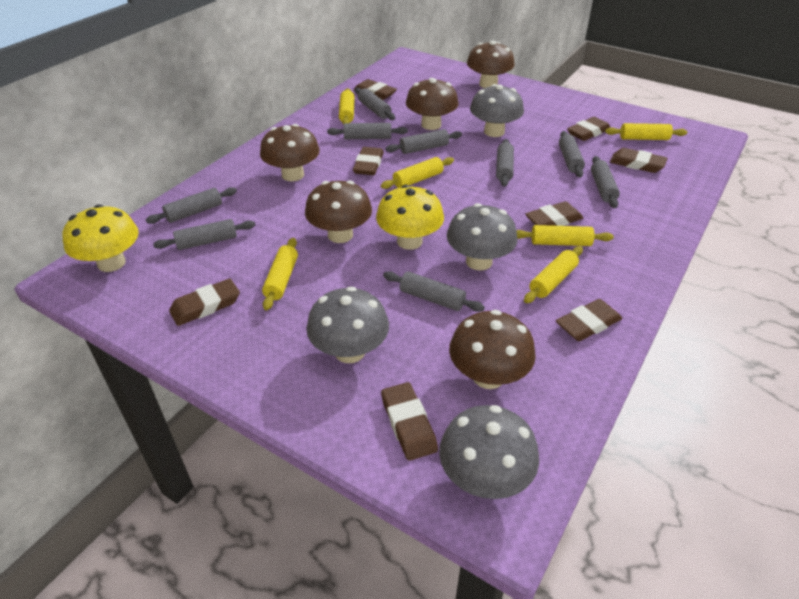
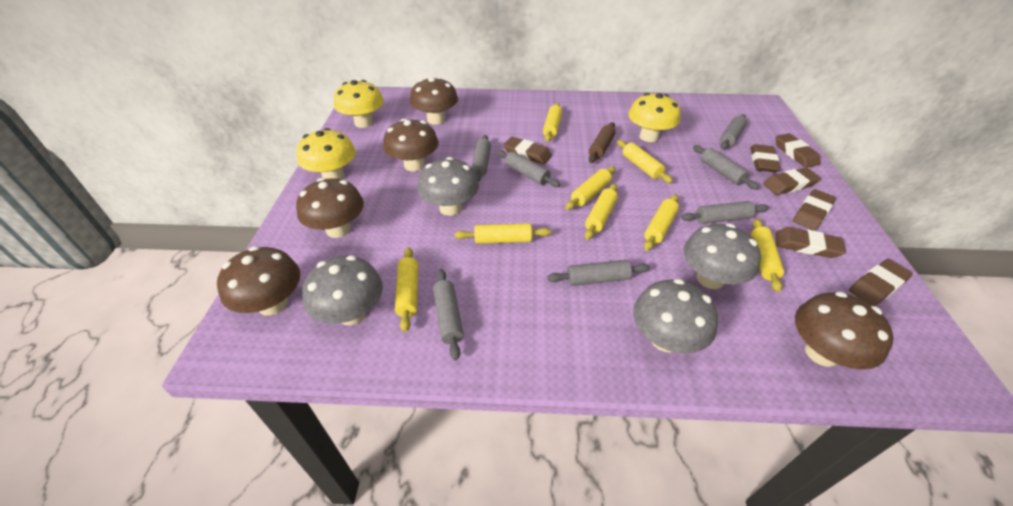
brown eraser: [169,279,240,326] [353,147,384,175] [354,79,397,100] [381,382,438,461] [525,201,583,226] [556,299,622,341] [567,117,610,141] [610,148,668,173] = 8 -> [503,137,552,165] [750,144,781,173] [763,168,821,195] [775,227,846,258] [776,133,821,168] [793,189,836,231] [849,259,913,306] = 7
brown rolling pin: none = 0 -> [589,122,616,163] = 1
grey rolling pin: [146,187,237,224] [153,219,255,250] [327,123,408,139] [355,88,395,120] [383,271,485,312] [386,129,462,154] [496,139,514,187] [559,131,585,178] [591,156,620,208] = 9 -> [433,269,464,360] [471,135,491,182] [497,150,560,187] [547,260,650,286] [681,201,769,224] [693,145,759,190] [720,114,747,150] = 7
yellow mushroom: [62,204,139,272] [376,185,444,250] = 2 -> [296,128,356,179] [334,80,384,128] [628,93,681,142] = 3
yellow rolling pin: [262,238,298,310] [339,88,355,125] [381,157,454,189] [517,225,614,246] [524,246,583,303] [605,123,687,140] = 6 -> [395,247,418,332] [455,223,551,244] [543,103,562,142] [565,166,616,210] [585,183,618,240] [617,140,673,183] [644,194,679,251] [750,219,784,292] = 8

